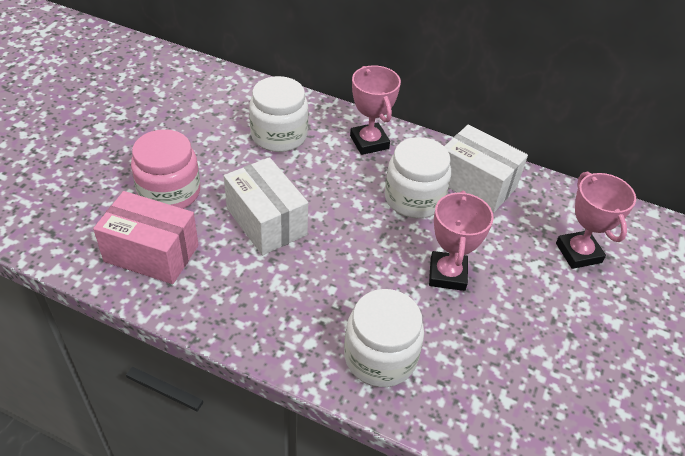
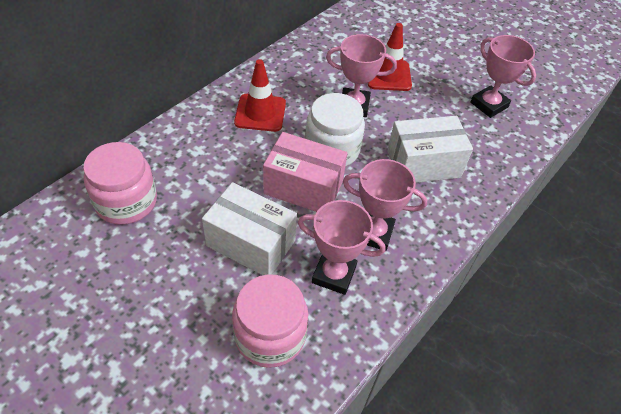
pink jar: [131,129,200,209] = 1 -> [83,142,157,225] [232,274,308,368] = 2
pink trophy: [350,65,401,155] [429,191,494,291] [556,172,636,269] = 3 -> [298,200,386,295] [326,34,397,117] [343,159,427,250] [470,35,536,118] = 4
red traffic cone: none = 0 -> [234,59,286,132] [368,23,412,91] = 2
white jar: [249,76,308,152] [344,289,424,387] [385,137,451,218] = 3 -> [305,93,365,167] = 1

